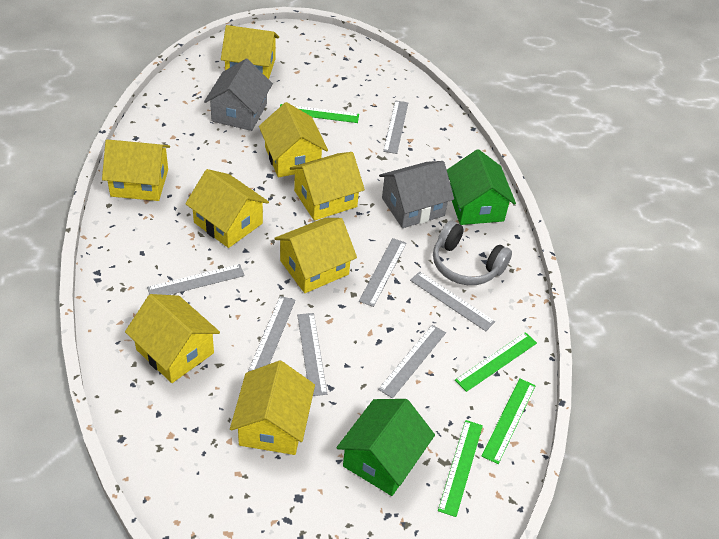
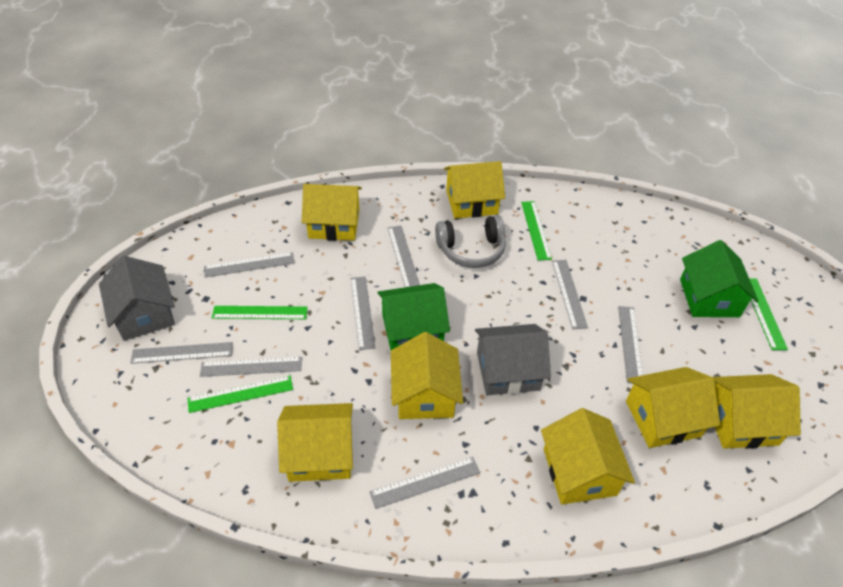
grey ruler: [147,264,245,295] [248,296,296,372] [297,313,327,396] [359,238,407,307] [378,325,446,398] [383,100,408,154] [410,272,495,331] = 7 -> [130,342,233,364] [200,357,302,377] [204,252,294,278] [351,276,376,350] [369,457,480,509] [388,226,420,287] [552,260,588,329] [618,306,643,384] = 8
yellow house: [102,140,170,201] [125,294,220,383] [185,169,269,248] [221,25,279,79] [230,360,315,455] [259,102,328,177] [274,218,357,293] [290,152,365,221] = 8 -> [277,403,353,482] [302,184,362,241] [391,332,463,419] [444,161,505,219] [541,408,635,504] [626,367,720,448] [713,374,801,449] = 7

